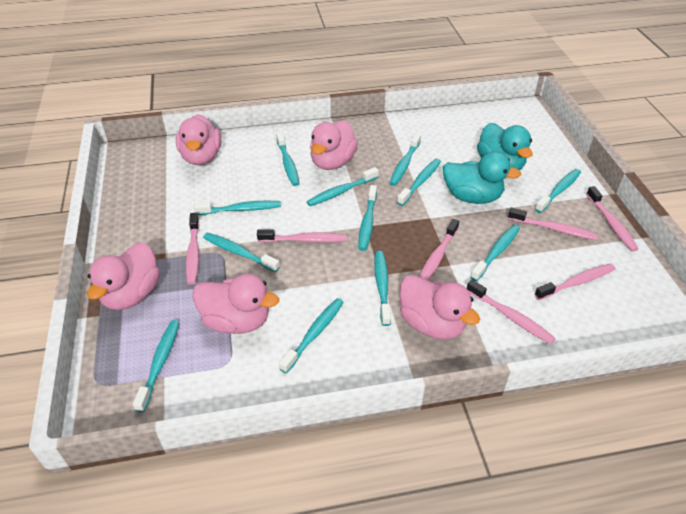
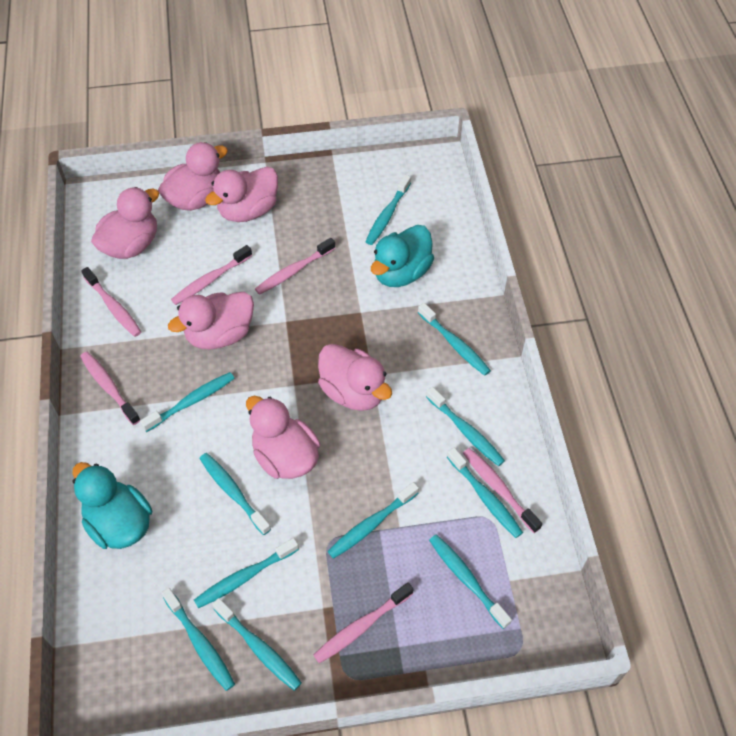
pink duck: [87,242,160,310] [176,114,221,165] [192,273,279,334] [310,120,358,170] [399,275,480,340] = 5 -> [91,187,159,259] [158,142,228,211] [168,292,254,349] [205,167,278,222] [246,396,320,479] [318,344,392,411] = 6
pink toothbrush: [186,213,199,285] [257,229,347,242] [419,219,459,281] [467,280,556,344] [508,208,598,240] [535,264,615,300] [586,186,639,251] = 7 -> [80,352,140,425] [81,267,141,337] [171,245,252,305] [255,238,336,295] [313,582,414,664] [463,448,542,533] = 6
turquoise toothbrush: [133,320,180,412] [194,201,281,215] [203,232,280,272] [276,132,299,186] [279,298,344,374] [307,167,379,206] [358,185,377,251] [374,251,391,326] [390,133,421,186] [397,159,441,206] [470,225,520,281] [535,169,581,213] = 12 -> [140,372,235,432] [161,588,235,691] [194,538,299,608] [199,453,271,535] [212,598,302,691] [327,482,419,559] [365,175,411,245] [418,303,491,376] [426,387,505,466] [429,535,512,629] [447,448,523,538] = 11

